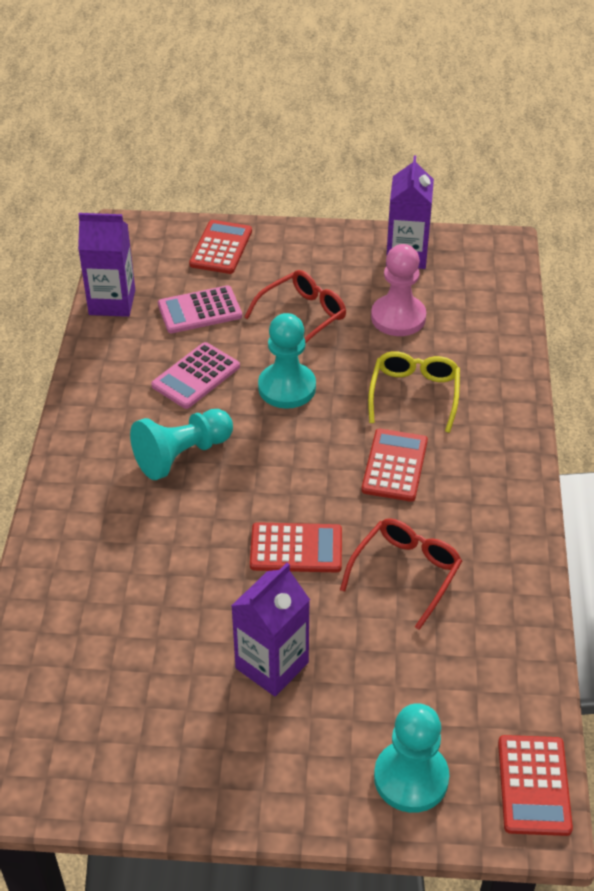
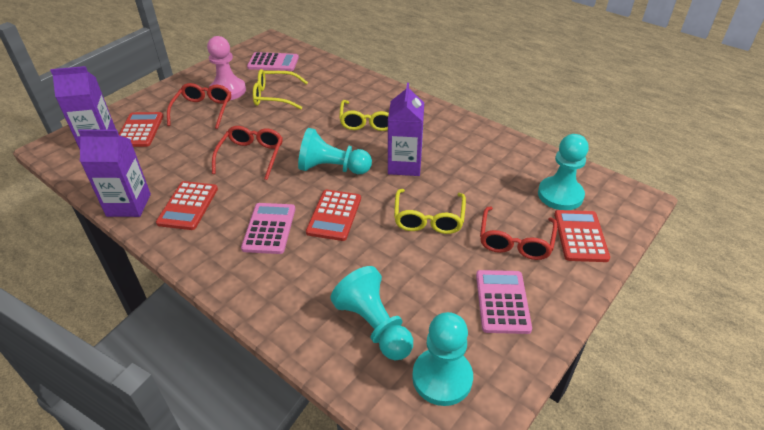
pink calculator: [151,342,240,409] [158,285,242,333] = 2 -> [241,203,295,254] [247,52,299,71] [476,270,532,334] = 3
red glasses: [244,270,346,344] [340,518,462,630] = 2 -> [167,83,231,129] [212,126,283,180] [480,206,557,260] = 3
turquoise pawn: [130,409,233,480] [258,313,316,409] [374,703,449,813] = 3 -> [298,128,372,174] [331,266,413,360] [412,312,473,406] [538,134,589,210] = 4
yellow glasses: [368,351,460,433] = 1 -> [253,69,308,109] [339,100,389,131] [394,189,466,234] = 3

